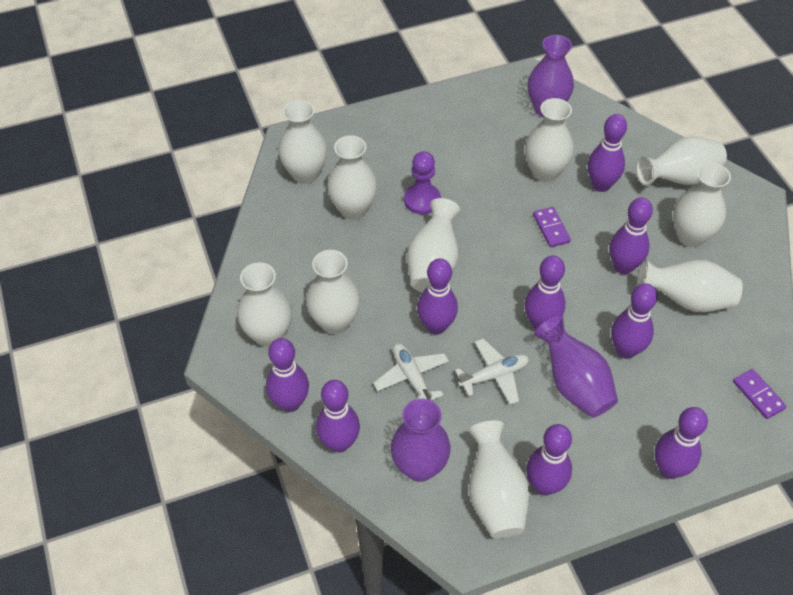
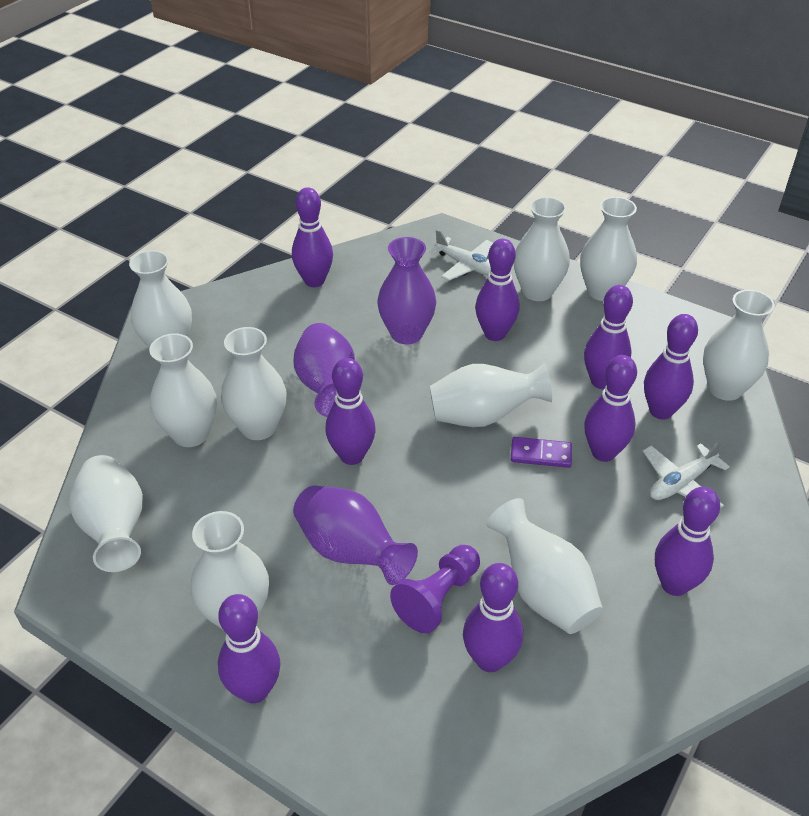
purple domino: [533,207,571,247] [733,369,786,419] = 2 -> [511,437,572,468] = 1

